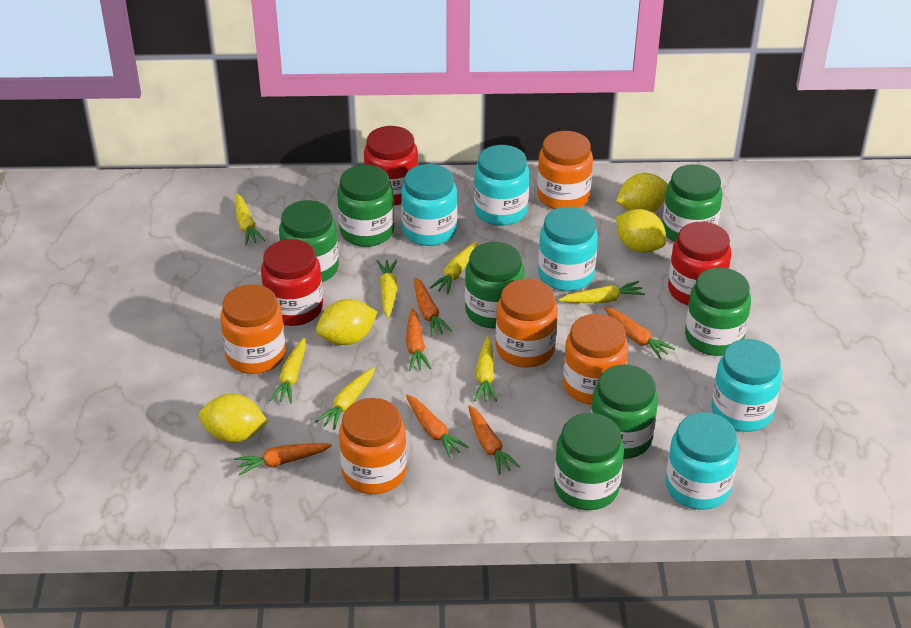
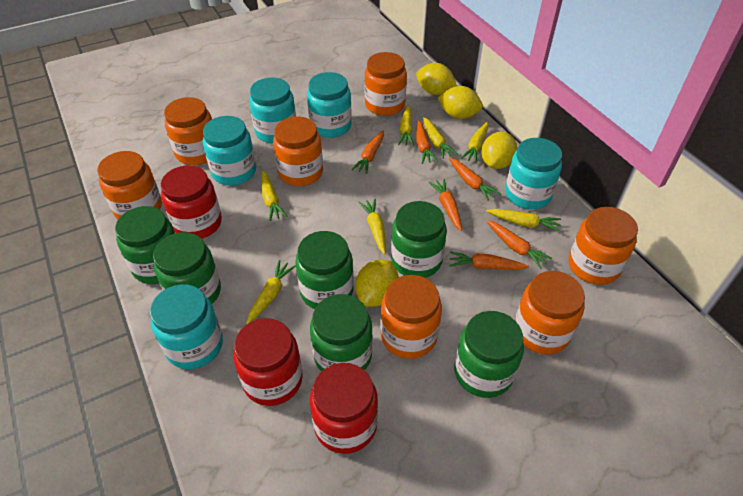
green jar: [279,200,339,282] [337,165,394,247] [465,242,525,329] [554,413,624,510] [591,365,658,459] [662,164,723,242] [685,268,751,356] = 7 -> [115,206,175,284] [153,232,221,304] [295,231,354,309] [310,294,373,372] [391,201,447,278] [454,311,524,398] = 6
orange jar: [220,284,286,374] [339,398,407,494] [496,279,558,368] [537,131,593,209] [563,314,628,405] = 5 -> [97,151,162,219] [164,97,212,165] [273,117,323,186] [364,52,407,116] [380,275,442,359] [515,271,585,354] [569,207,638,285] = 7

